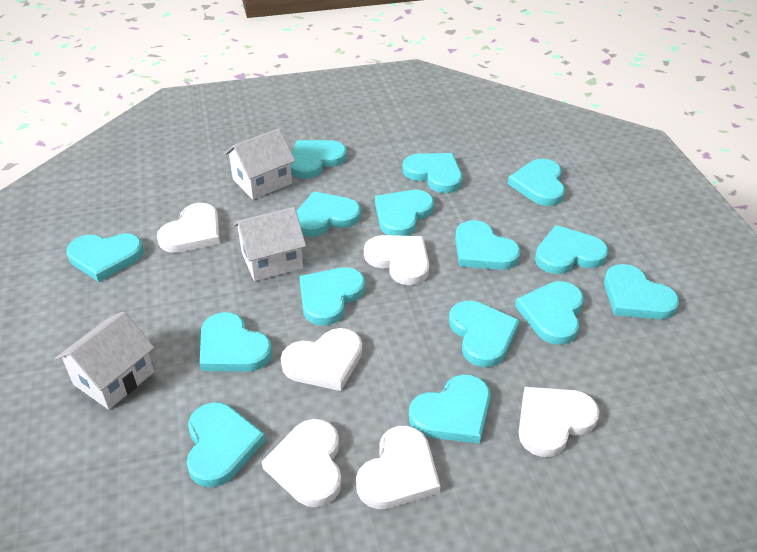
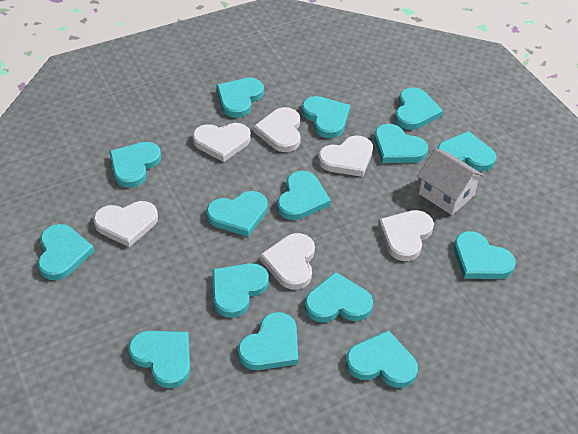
white house: [55,311,154,410] [224,128,295,200] [233,207,306,281] = 3 -> [417,148,485,215] = 1

